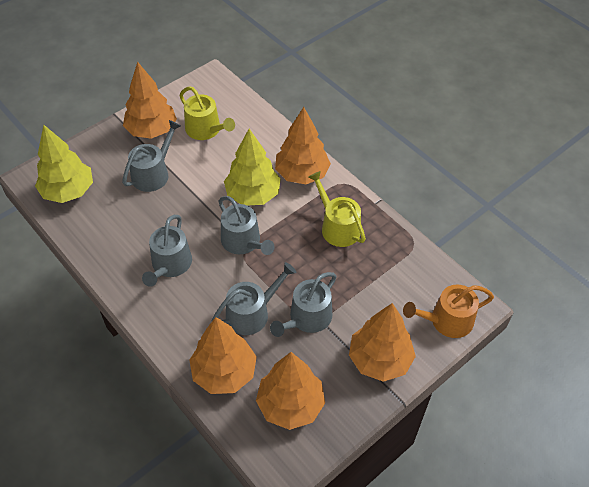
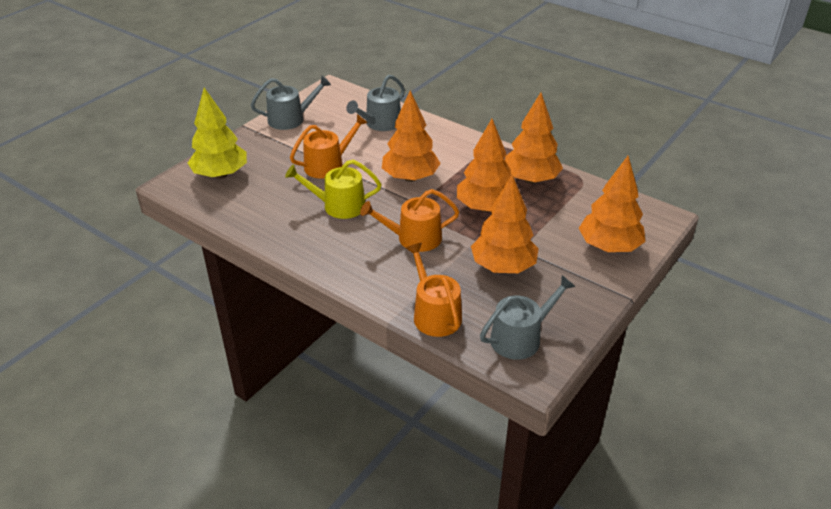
grey watering can: [122,120,181,192] [142,215,192,287] [212,262,297,335] [218,196,275,255] [270,272,337,337] = 5 -> [251,76,331,130] [346,74,405,131] [480,275,576,360] = 3
orange watering can: [403,285,494,338] = 1 -> [290,114,368,179] [360,189,459,252] [406,243,462,337] = 3
yellow tree: [35,125,93,203] [224,129,281,206] = 2 -> [188,88,247,179] = 1
yellow watering can: [179,86,235,140] [308,171,366,247] = 2 -> [285,160,382,219] = 1

